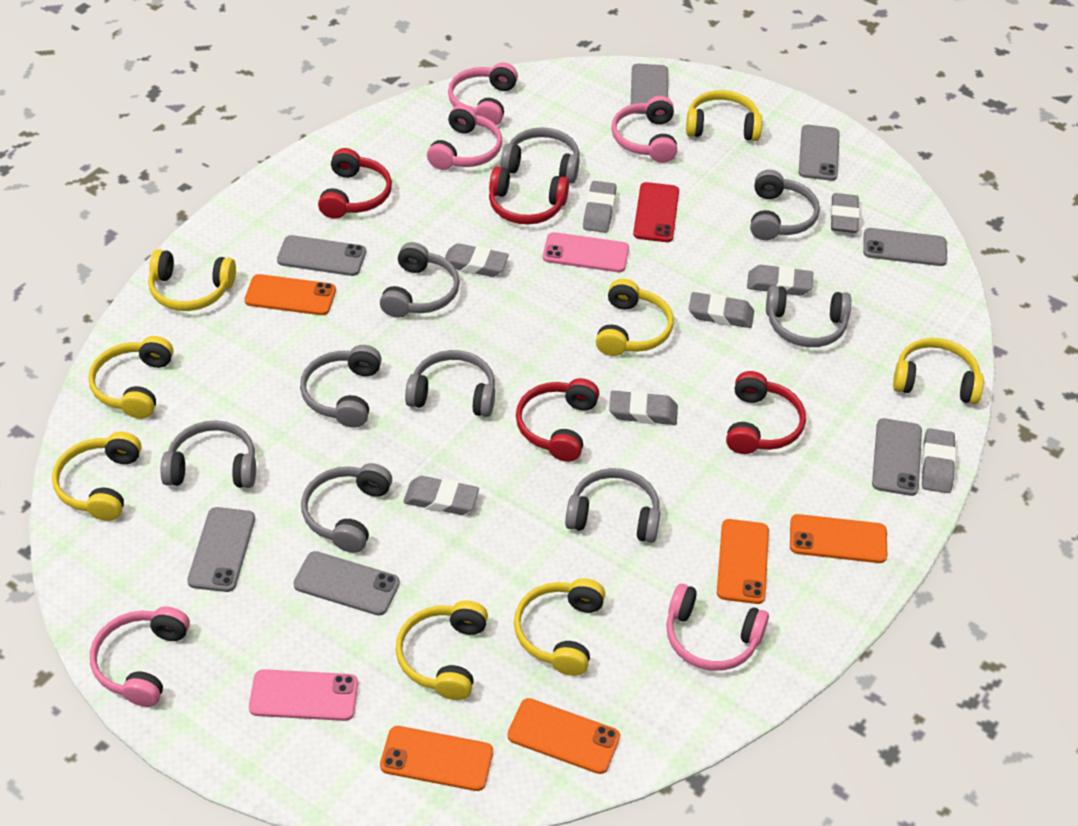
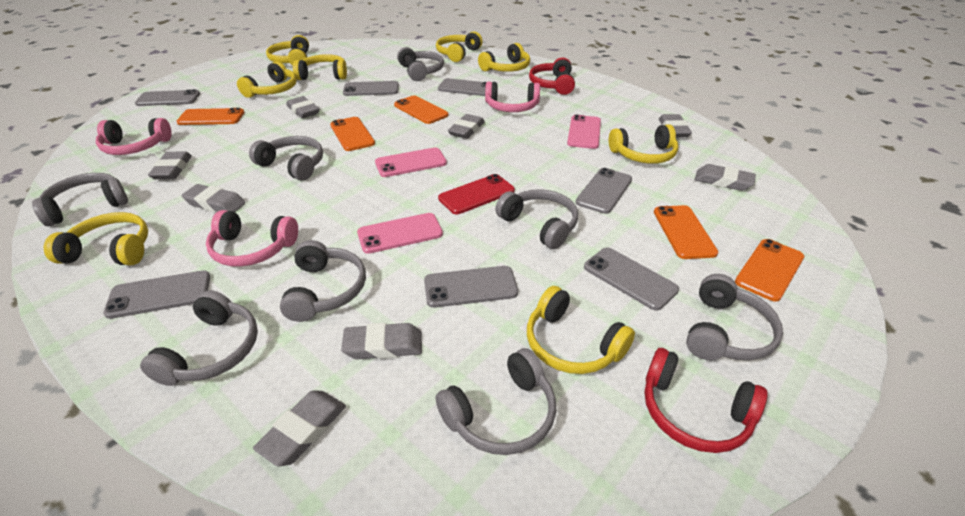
grey headphones: [160,421,256,488] [300,345,382,428] [301,463,392,553] [380,242,460,318] [405,350,495,417] [501,127,579,184] [565,468,660,543] [750,170,820,240] [766,286,851,347] = 9 -> [32,173,128,226] [140,290,258,386] [249,136,323,181] [280,240,366,322] [397,47,444,81] [436,348,556,455] [495,189,578,249] [686,274,783,360] = 8
pink headphones: [90,606,190,707] [427,104,502,170] [448,62,518,125] [611,96,677,163] [666,583,769,671] = 5 -> [96,118,172,155] [206,210,298,267] [485,82,540,112] = 3
pink phone: [249,669,358,721] [543,232,629,272] = 2 -> [357,213,443,254] [375,147,447,177] [567,115,601,149] = 3
red headphones: [318,148,392,219] [489,166,569,225] [516,378,599,462] [726,371,806,454] = 4 -> [529,57,575,95] [645,348,768,453] = 2

